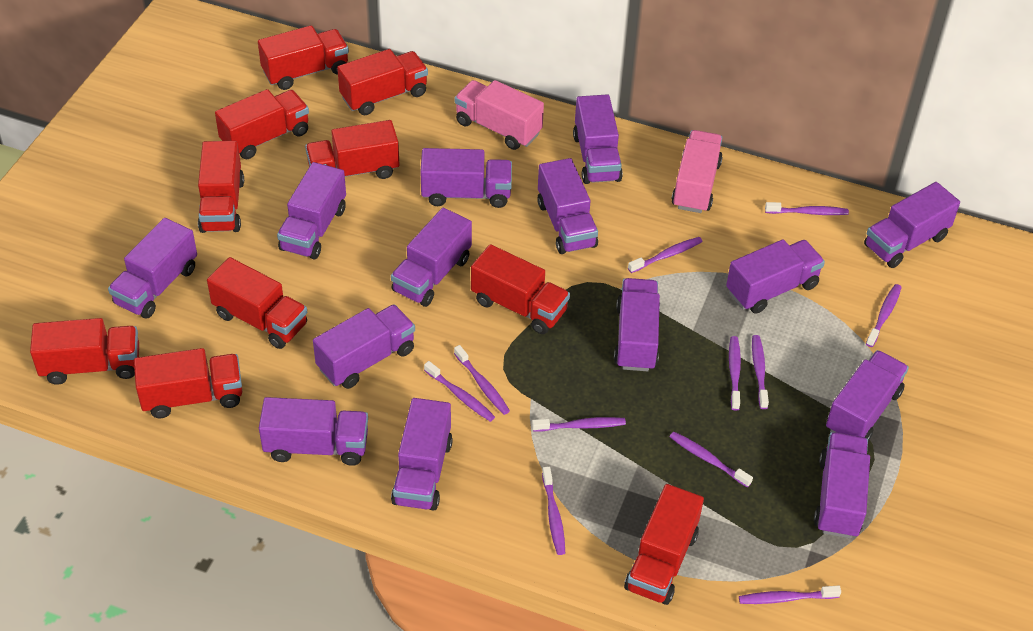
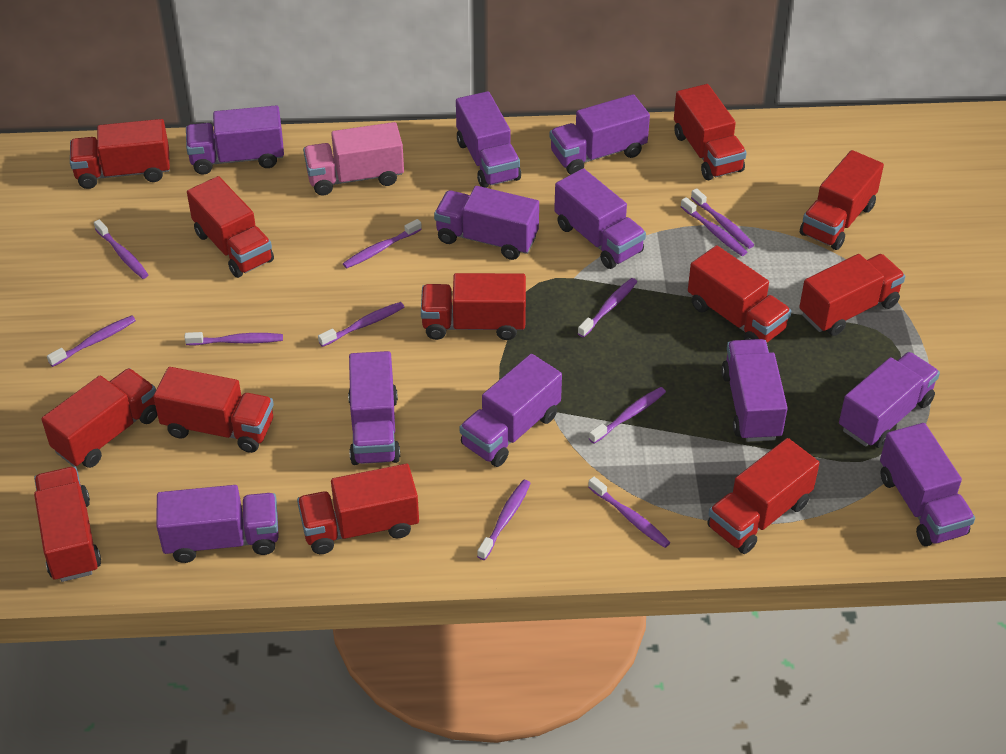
pink truck: [455,80,544,150] [672,130,723,213] = 2 -> [303,122,404,195] = 1
purple truck: [108,218,197,319] [259,397,368,466] [277,162,346,260] [313,304,415,389] [391,208,472,307] [391,398,453,511] [420,148,512,208] [537,158,598,254] [573,94,623,184] [614,278,660,371] [726,239,825,314] [814,432,870,538] [826,350,909,441] [864,182,960,268] = 14 -> [156,485,279,563] [186,105,284,174] [348,351,400,465] [434,186,539,260] [456,91,521,188] [460,354,562,467] [550,94,650,175] [554,168,646,269] [721,339,788,442] [839,352,940,448] [880,423,975,546] = 11
red truck: [30,318,139,385] [134,348,242,418] [198,141,244,233] [207,257,307,349] [215,89,309,159] [258,25,349,90] [305,120,400,179] [337,49,428,115] [471,244,570,334] [624,484,704,605] = 10 -> [34,467,101,582] [41,368,157,468] [70,119,170,189] [153,367,274,453] [187,176,274,278] [297,464,419,554] [421,273,526,340] [674,84,747,180] [688,245,791,343] [707,438,819,554] [799,254,905,336] [800,150,884,250] = 12

